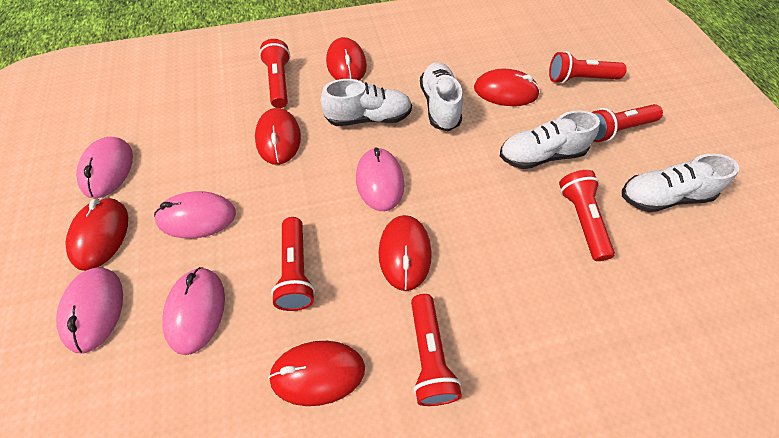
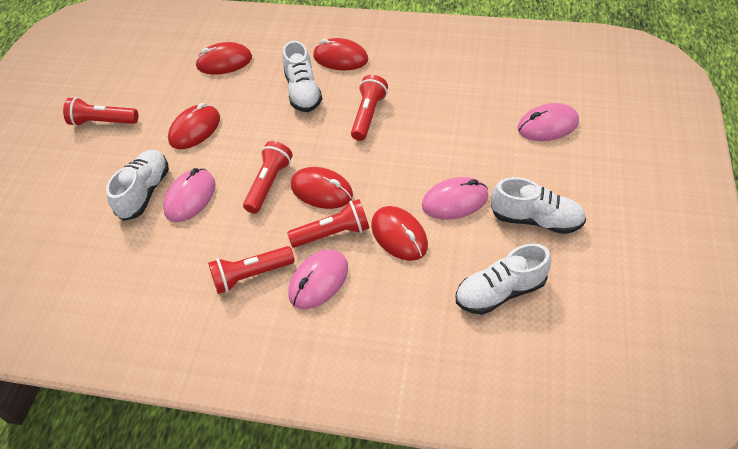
pink mouse: [56,267,123,353] [76,136,133,199] [154,191,236,238] [162,267,225,355] [356,147,404,211] = 5 -> [163,168,215,222] [288,250,348,309] [422,177,488,220] [517,103,579,141] = 4
red flashlight: [259,39,290,108] [271,217,315,311] [411,294,462,406] [549,51,627,84] [559,170,615,261] [591,104,663,142] = 6 -> [63,97,138,126] [208,246,295,294] [243,141,293,214] [287,199,369,248] [351,75,388,141] = 5
red mouse: [65,197,128,271] [255,108,301,165] [268,341,365,406] [326,37,367,81] [379,215,432,291] [474,69,540,106] = 6 -> [168,103,220,149] [195,42,252,75] [291,167,353,209] [313,38,368,70] [371,206,428,261] = 5

